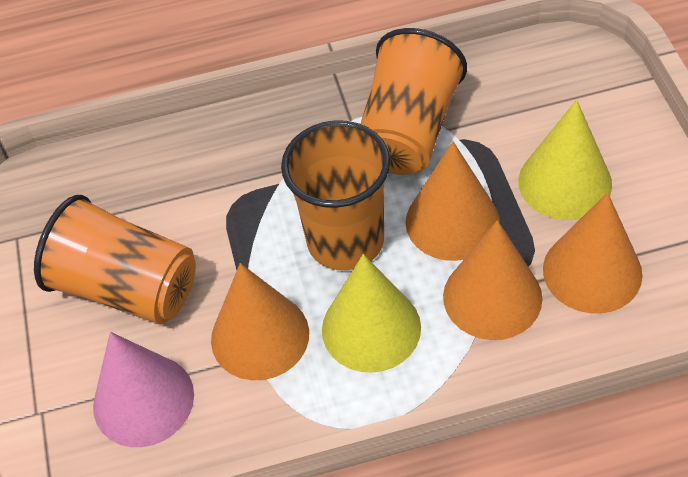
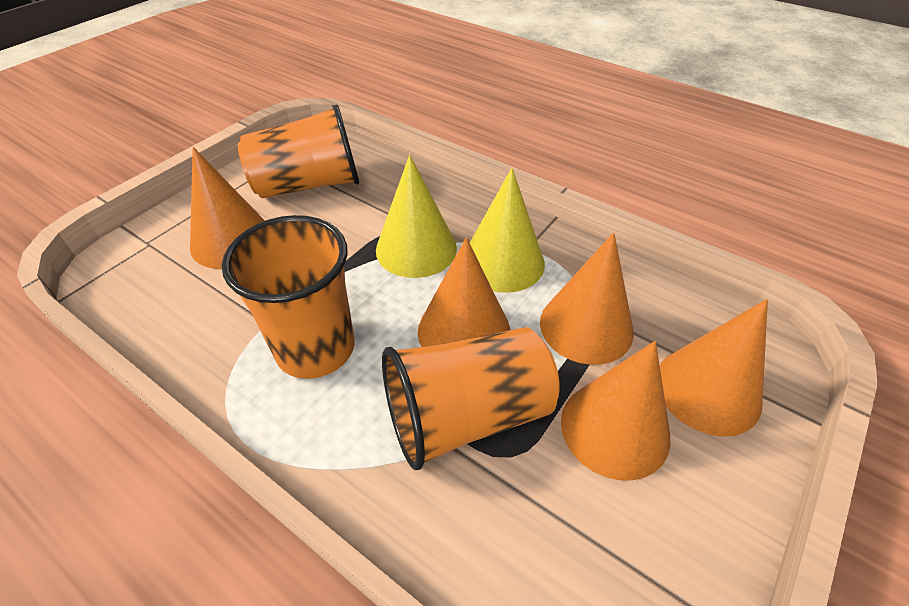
orange cone: [211,263,309,380] [406,142,500,261] [443,220,542,340] [543,193,643,313] = 4 -> [190,147,265,269] [418,238,511,347] [540,233,634,365] [561,341,670,481] [660,299,768,437] = 5
pink cone: [93,332,194,447] = 1 -> none = 0

